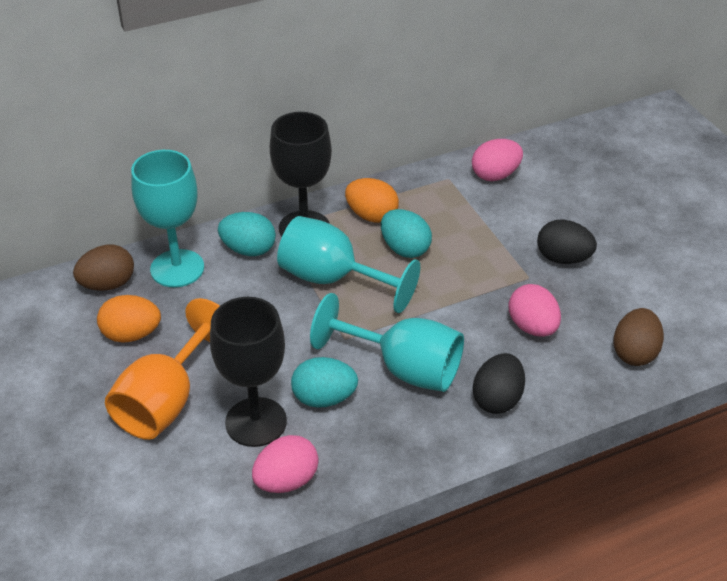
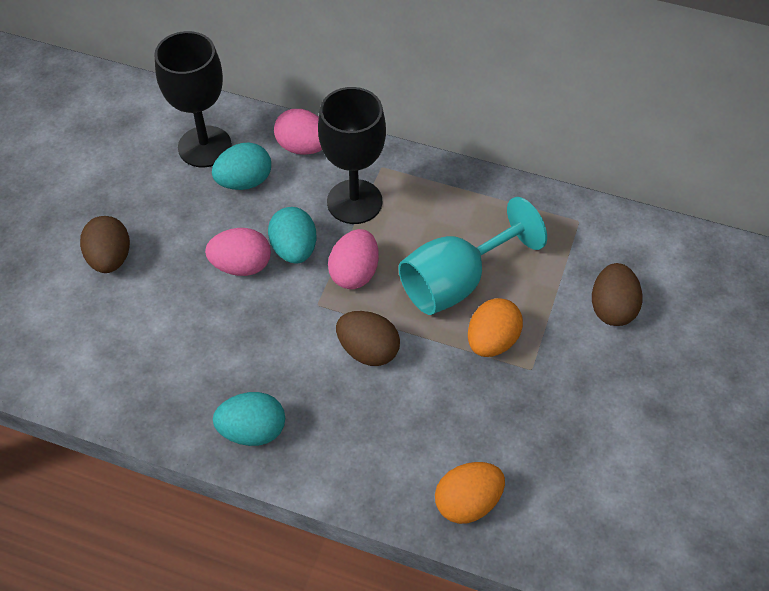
black egg: [473,353,525,414] [537,219,597,264] = 2 -> none = 0
brown egg: [73,244,134,291] [613,308,664,366] = 2 -> [80,216,130,273] [336,311,400,366] [592,263,643,326] = 3
orange goblet: [105,298,220,440] = 1 -> none = 0
turquoise goblet: [131,150,204,288] [277,216,420,313] [310,293,464,392] = 3 -> [398,197,547,315] = 1

